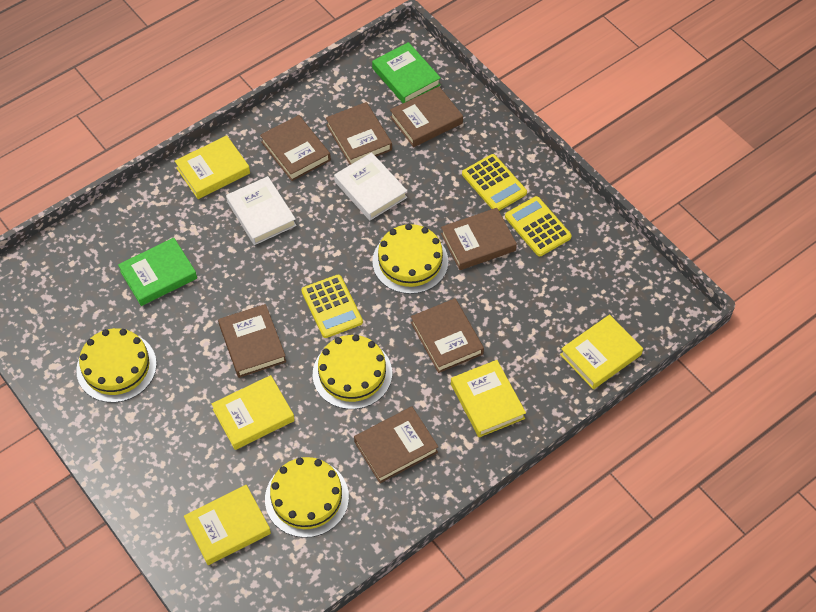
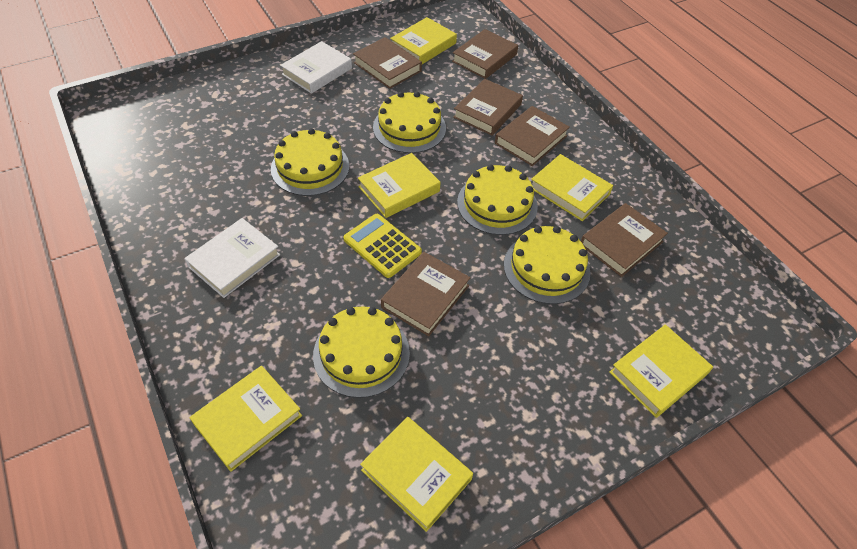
brown book: [218,304,286,378] [260,115,331,181] [326,102,392,165] [354,407,438,483] [390,86,463,147] [411,298,484,373] [441,208,517,270] = 7 -> [353,37,422,89] [381,252,470,336] [452,29,518,79] [453,79,523,135] [495,106,570,166] [581,203,668,277] = 6
green book: [118,238,197,306] [372,42,441,103] = 2 -> none = 0
yellow book: [175,135,250,199] [184,485,271,565] [212,375,295,450] [451,360,526,437] [560,314,643,389] = 5 -> [189,366,302,472] [358,153,441,218] [360,417,473,532] [390,17,457,64] [531,154,613,221] [609,324,713,418] = 6
yellow cake: [76,328,157,403] [265,457,349,538] [313,334,392,409] [372,224,448,294] = 4 -> [271,128,349,196] [313,306,410,398] [373,92,446,153] [457,164,538,235] [504,226,591,304] = 5
yellow calculator: [301,275,363,338] [462,154,527,211] [505,196,572,256] = 3 -> [343,214,422,278] = 1

